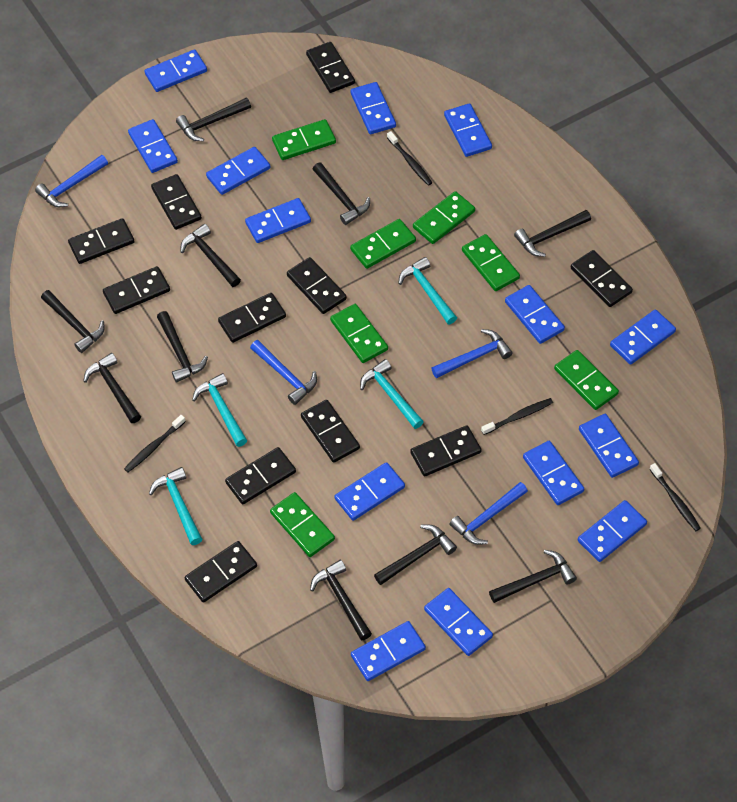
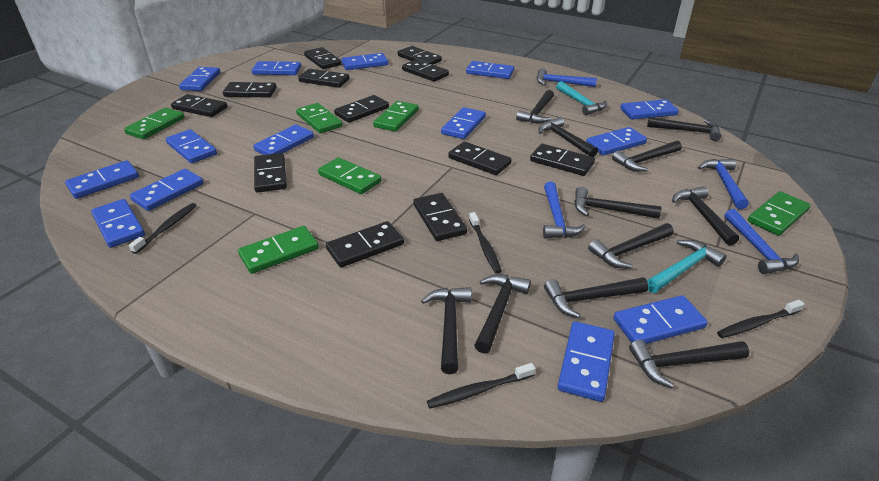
black domino: [68,218,135,264] [103,266,170,314] [151,174,202,230] [185,541,257,602] [218,293,286,343] [225,447,296,504] [287,257,347,314] [301,400,360,463] [306,42,355,93] [410,425,481,476] [571,250,633,307] = 11 -> [171,94,227,117] [223,82,276,97] [254,153,287,192] [298,69,349,88] [304,47,342,69] [326,221,404,267] [334,95,389,123] [398,46,442,65] [402,59,449,82] [413,193,467,241] [448,142,512,175] [530,144,595,176] = 12
black hammer: [41,290,105,353] [84,353,141,423] [157,311,208,383] [176,98,251,142] [180,224,241,287] [310,560,372,641] [313,162,370,225] [374,525,457,585] [489,550,577,603] [514,210,591,257] = 10 -> [421,287,472,374] [474,274,531,354] [516,90,554,123] [539,117,598,157] [544,277,648,318] [574,186,662,219] [588,223,674,268] [612,140,682,172] [629,340,749,388] [647,117,721,141] [672,186,739,245] = 11
green domino: [270,492,335,557] [272,119,336,160] [330,304,388,363] [350,219,416,269] [413,191,475,244] [462,234,520,291] [554,350,619,410] = 7 -> [124,108,184,139] [238,226,319,274] [296,103,343,133] [318,157,382,194] [373,101,419,132] [748,191,811,236] = 6
turquoise hammer: [149,467,202,545] [192,373,247,447] [360,359,424,429] [398,257,457,324] = 4 -> [556,81,607,115] [647,240,727,293] = 2

